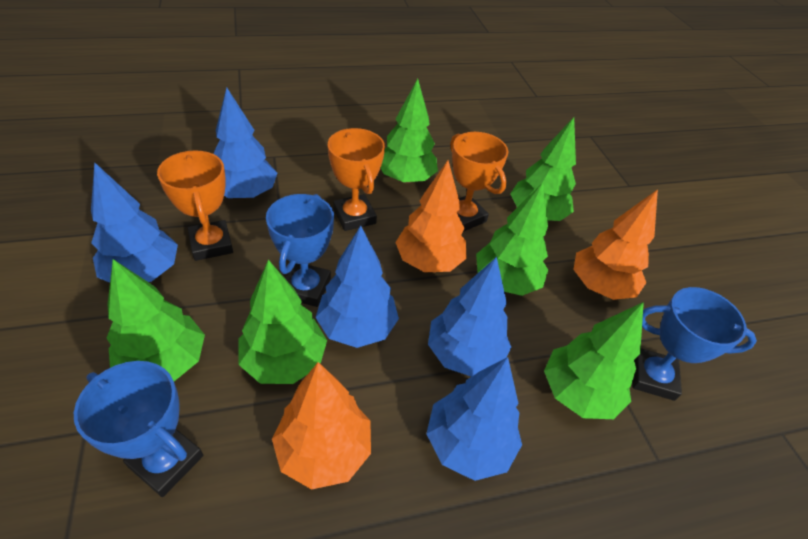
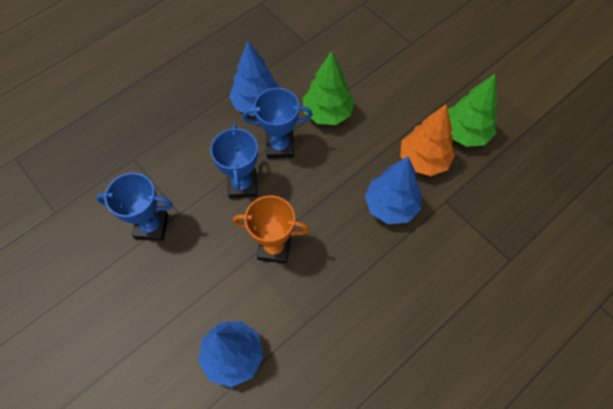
blue tree: [91,162,178,283] [213,87,277,199] [315,226,399,348] [426,357,522,481] [428,257,511,377] = 5 -> [198,321,264,388] [229,41,280,116] [365,156,421,224] = 3
green tree: [106,259,205,381] [239,260,327,384] [381,79,438,183] [476,182,548,296] [510,117,576,221] [544,302,644,419] = 6 -> [302,51,355,125] [448,74,498,147] = 2
orange tree: [272,362,371,489] [395,160,467,272] [573,189,658,300] = 3 -> [400,104,455,176] = 1
orange trophy: [157,150,233,261] [328,128,385,231] [450,132,508,232] = 3 -> [233,195,309,264] = 1

